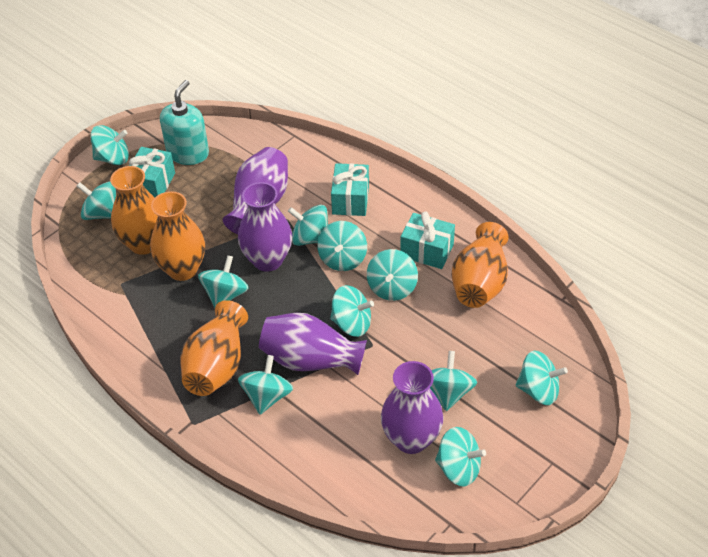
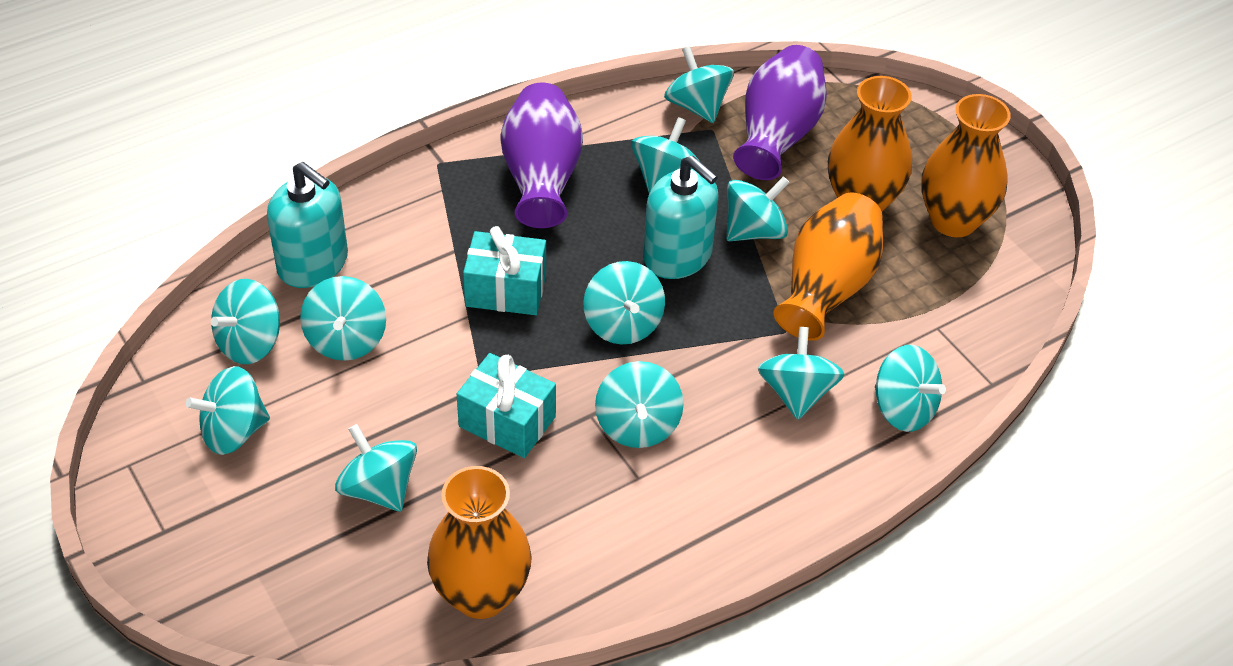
purple vase: [223,147,288,234] [238,182,292,272] [259,313,367,375] [381,361,443,454] = 4 -> [500,83,583,228] [733,45,827,180] = 2
turquoise gift: [129,147,175,197] [331,163,369,216] [400,211,455,269] = 3 -> [457,353,556,458] [463,226,546,315] = 2
turquoise soap dispenser: [160,80,209,165] = 1 -> [267,162,348,288] [643,155,719,279] = 2

